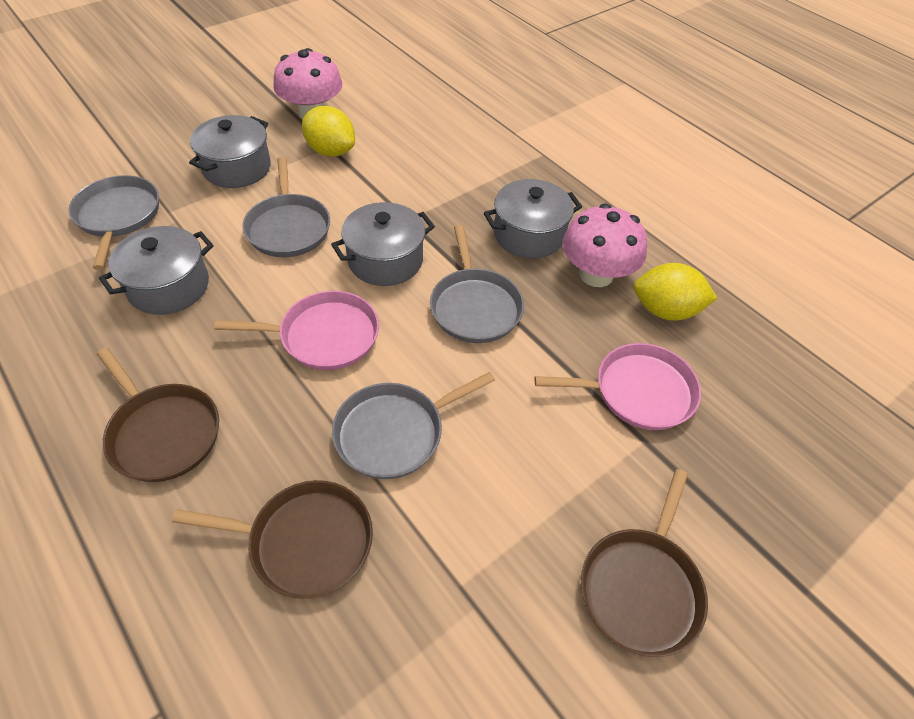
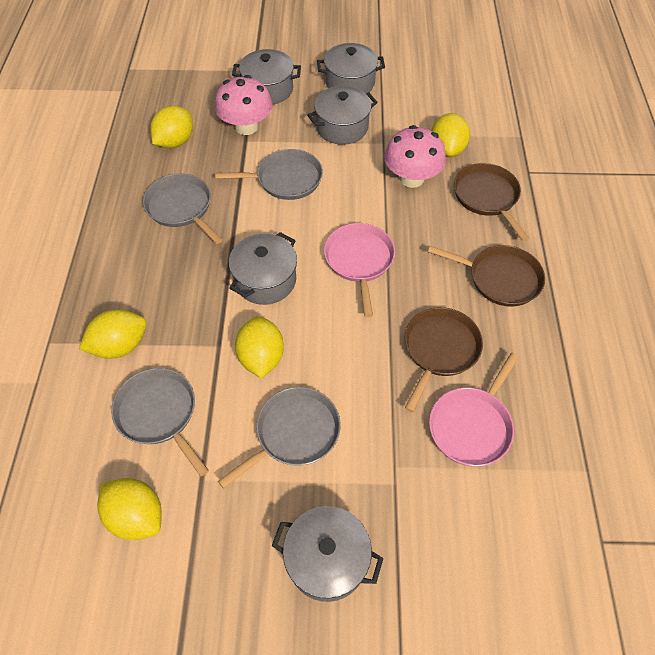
grey pot: [99,226,213,315] [189,115,271,188] [331,202,435,286] [484,179,582,258] = 4 -> [229,232,297,305] [232,49,301,104] [272,506,384,602] [307,86,377,145] [317,43,385,93] = 5
yellow lemon: [302,106,355,157] [634,263,717,321] = 2 -> [79,309,147,359] [97,478,162,540] [150,106,193,148] [235,316,284,378] [431,113,470,157] = 5

